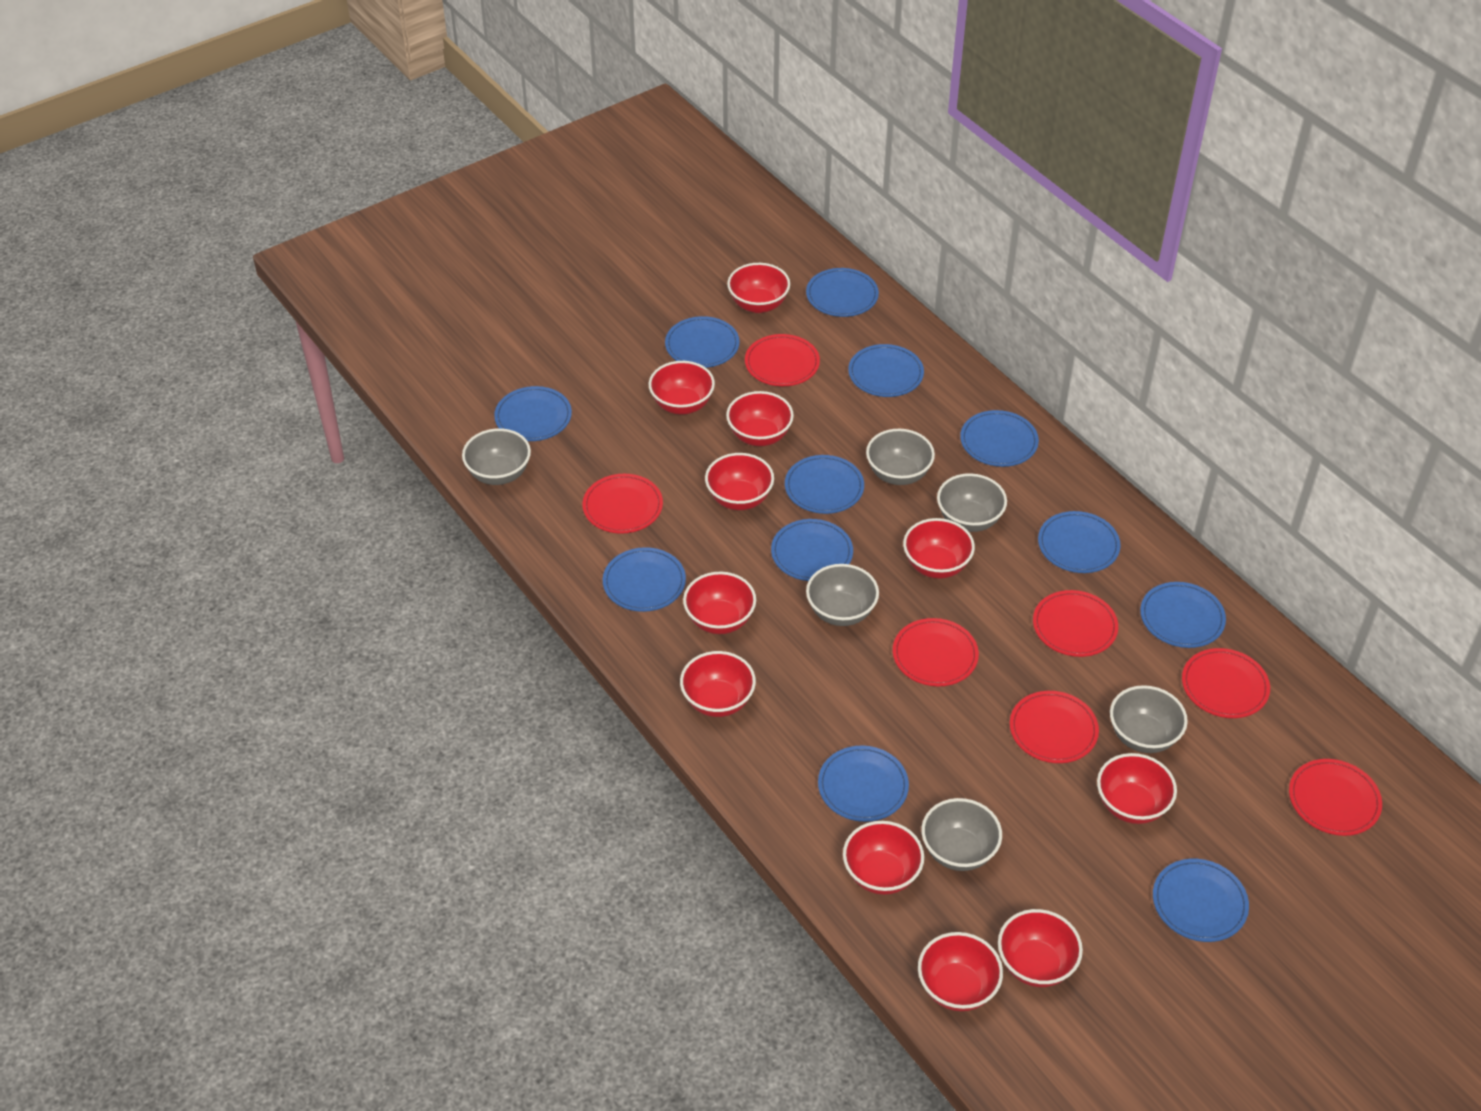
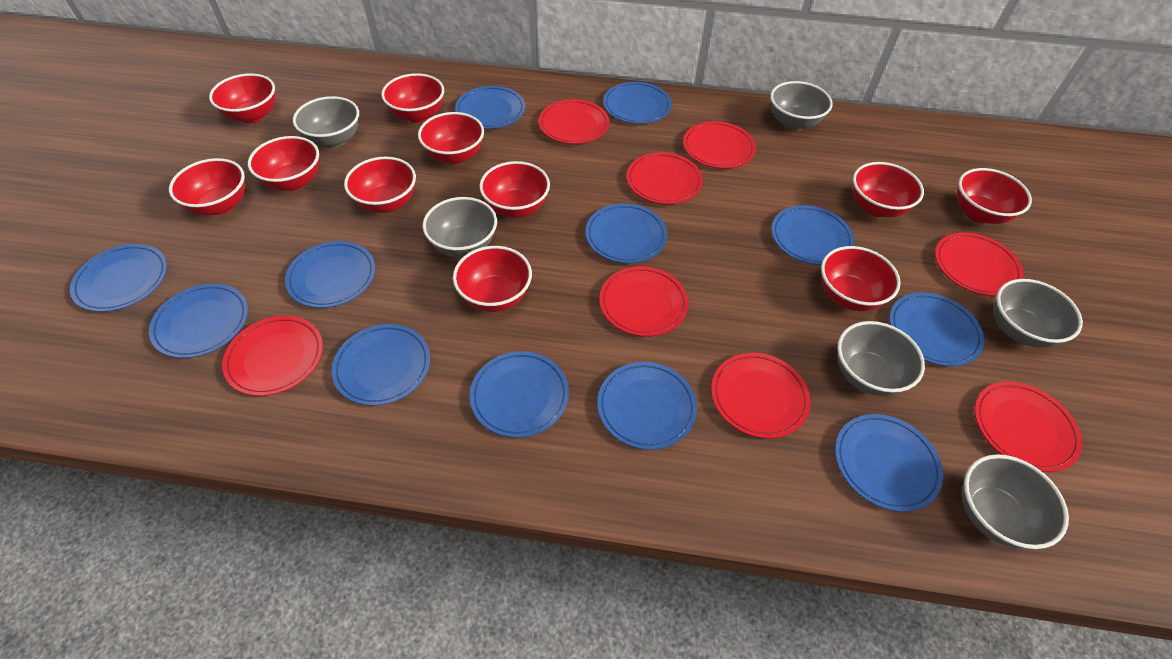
red plate: [582,474,663,534] [745,334,820,386] [893,618,979,686] [1010,691,1099,763] [1033,590,1118,657] [1182,648,1270,718] [1289,759,1382,836] = 7 -> [222,316,323,396] [539,99,610,144] [600,266,689,337] [627,152,703,204] [683,121,756,169] [711,353,810,439] [935,232,1024,296] [975,382,1082,472] = 8

